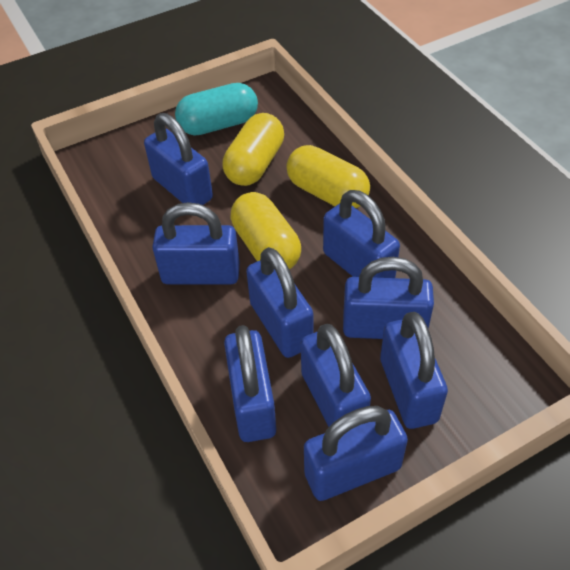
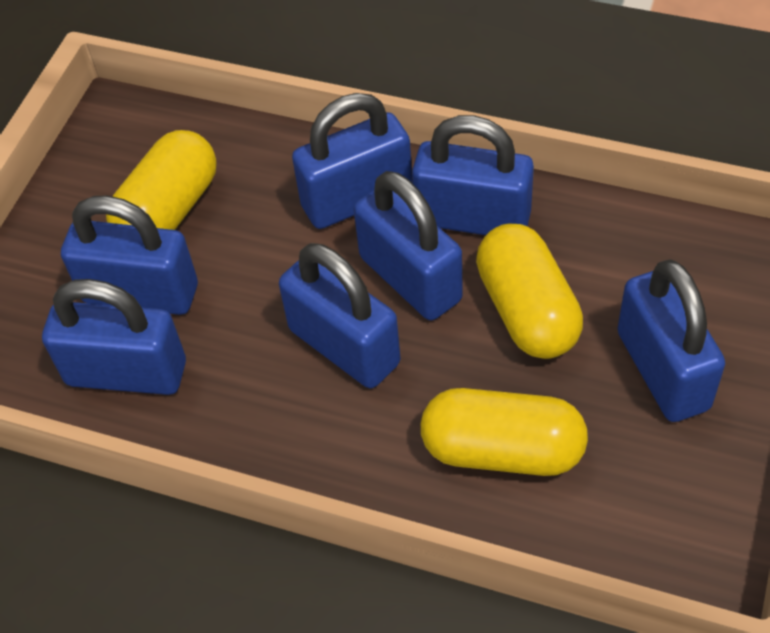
blue padlock: [144,113,213,205] [152,202,240,284] [224,325,276,442] [246,247,313,358] [301,324,371,427] [304,406,408,501] [323,190,400,278] [343,257,434,339] [380,312,448,429] = 9 -> [42,279,186,395] [61,195,198,315] [279,243,400,388] [292,93,413,229] [354,171,463,320] [412,115,534,235] [617,259,725,422] = 7
turquoise capsule: [175,83,258,136] = 1 -> none = 0

